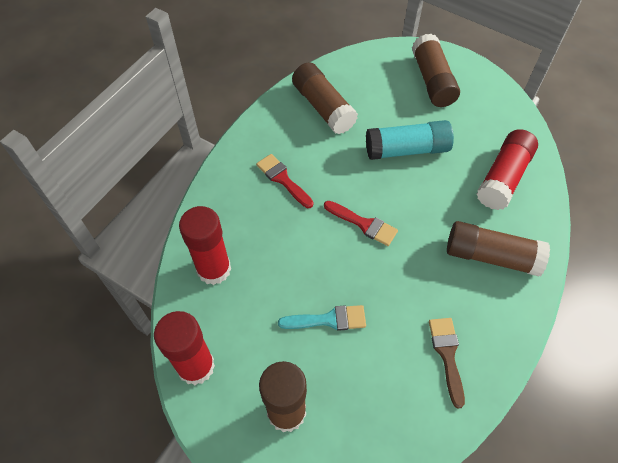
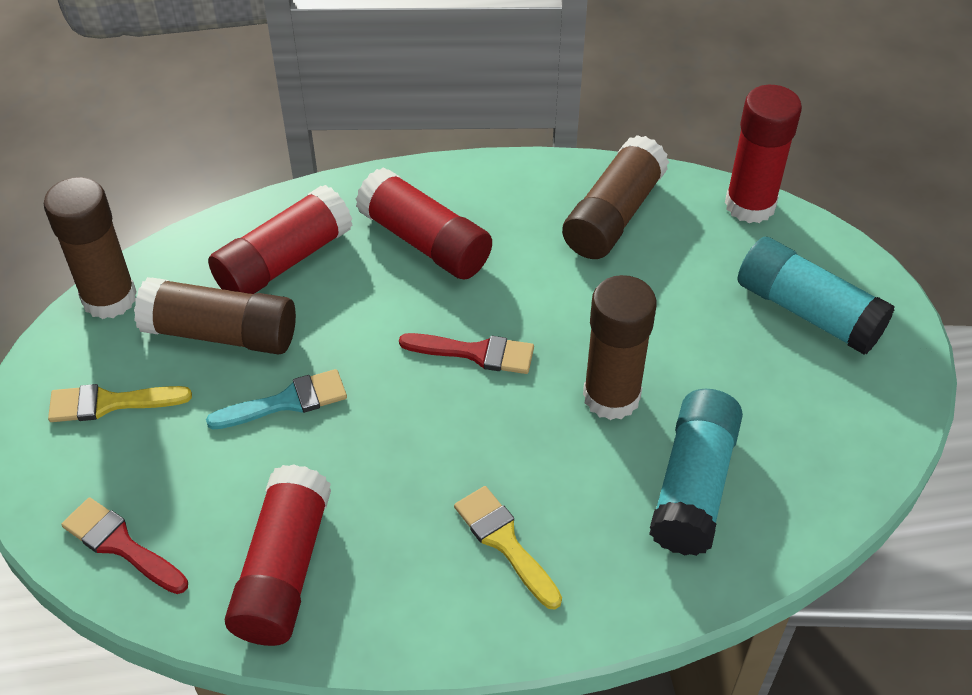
brown brush: [429,318,465,409] = 1 -> none = 0
red glue stick: [154,311,215,385] [179,206,231,285] [476,129,538,210] = 3 -> [208,185,353,294] [225,464,331,646] [356,167,492,280] [725,85,802,223] = 4
turquoise glue stick: [366,120,454,160] = 1 -> [649,389,743,556] [738,237,895,355] = 2
yellow brush: none = 0 -> [48,384,192,422] [454,486,562,609] = 2

